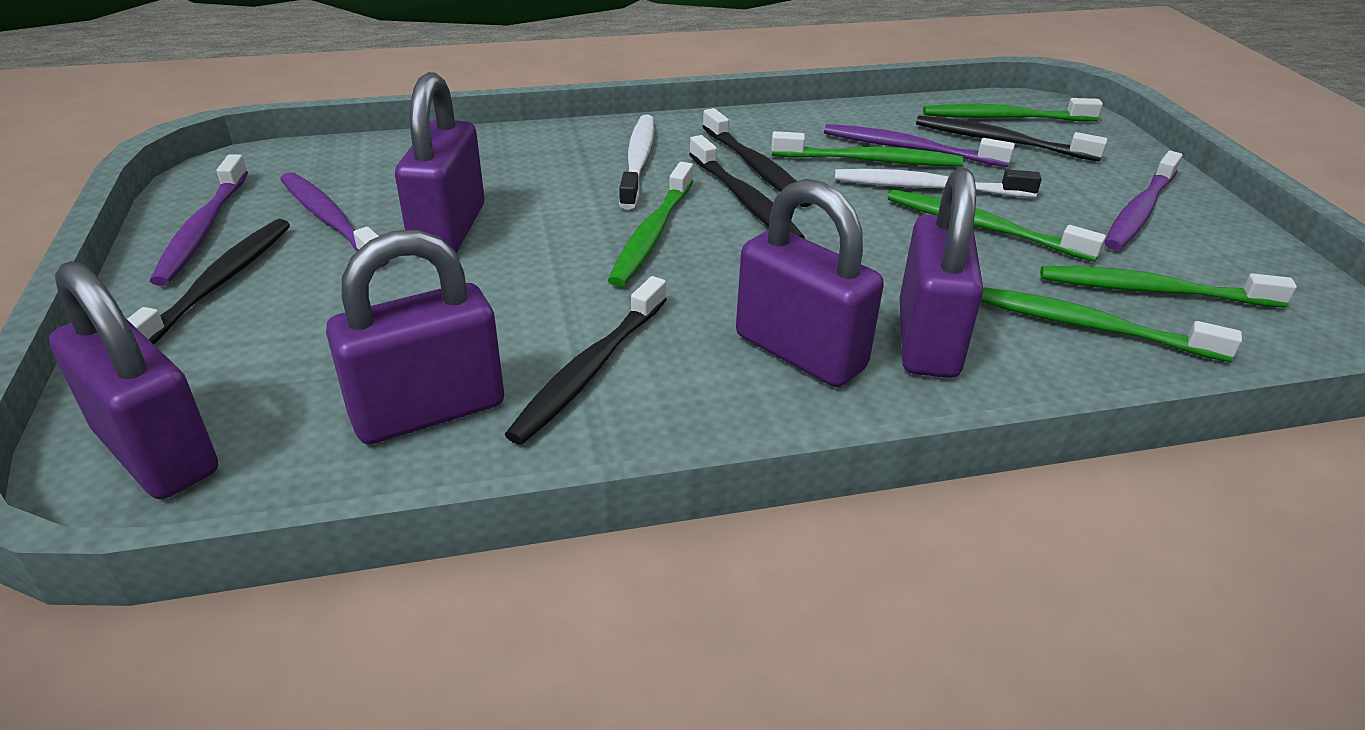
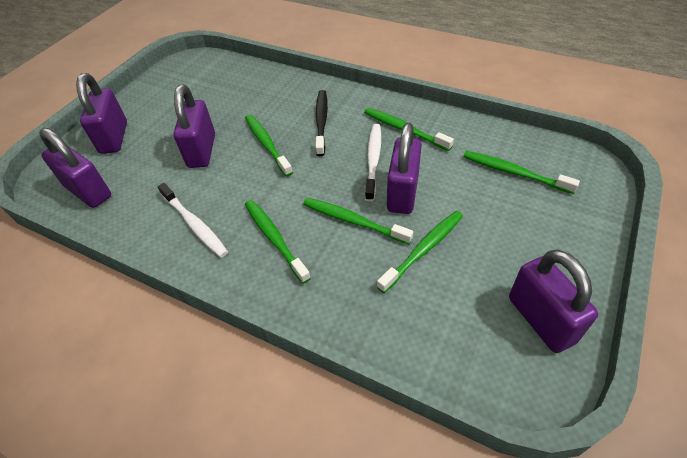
black toothbrush: [127,219,290,345] [505,276,667,445] [689,135,805,239] [702,108,812,207] [916,115,1107,162] = 5 -> [316,90,328,156] = 1
purple toothbrush: [150,155,248,286] [280,172,390,268] [824,124,1015,167] [1104,151,1182,250] = 4 -> none = 0

